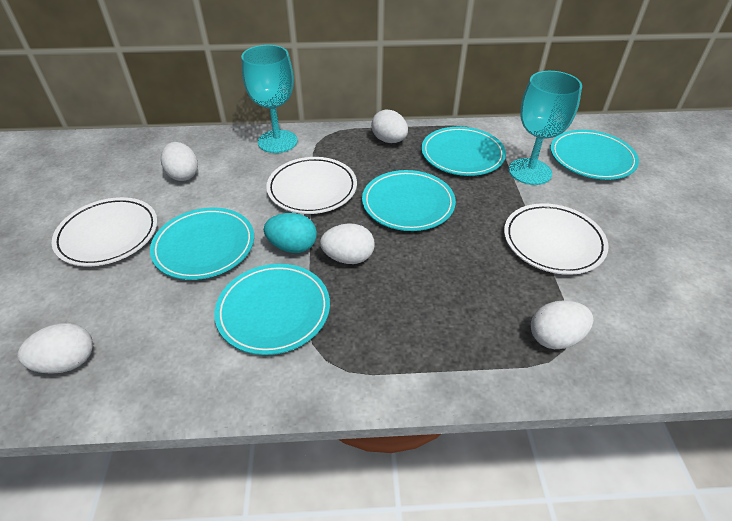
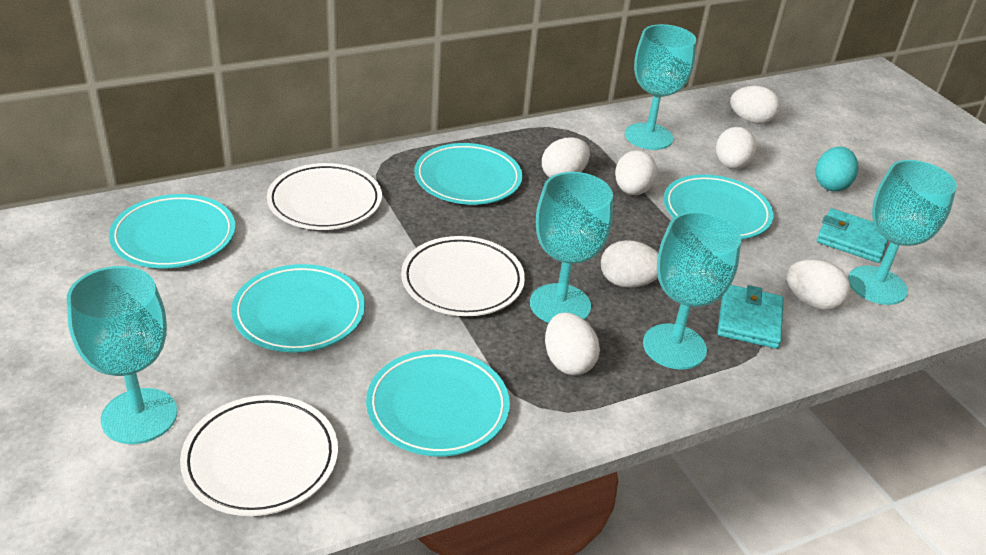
turquoise goblet: [241,45,298,153] [509,71,582,185] = 2 -> [67,266,177,444] [530,172,613,323] [625,24,696,150] [643,211,741,370] [848,160,957,305] = 5
turquoise wallet: none = 0 -> [717,285,783,349] [817,208,888,263] = 2
white egg: [17,323,93,374] [161,142,198,181] [320,223,375,264] [371,110,408,143] [531,300,593,349] = 5 -> [542,137,590,178] [545,313,600,375] [601,240,658,288] [615,150,658,195] [716,127,757,169] [730,86,780,124] [786,260,850,310] = 7

